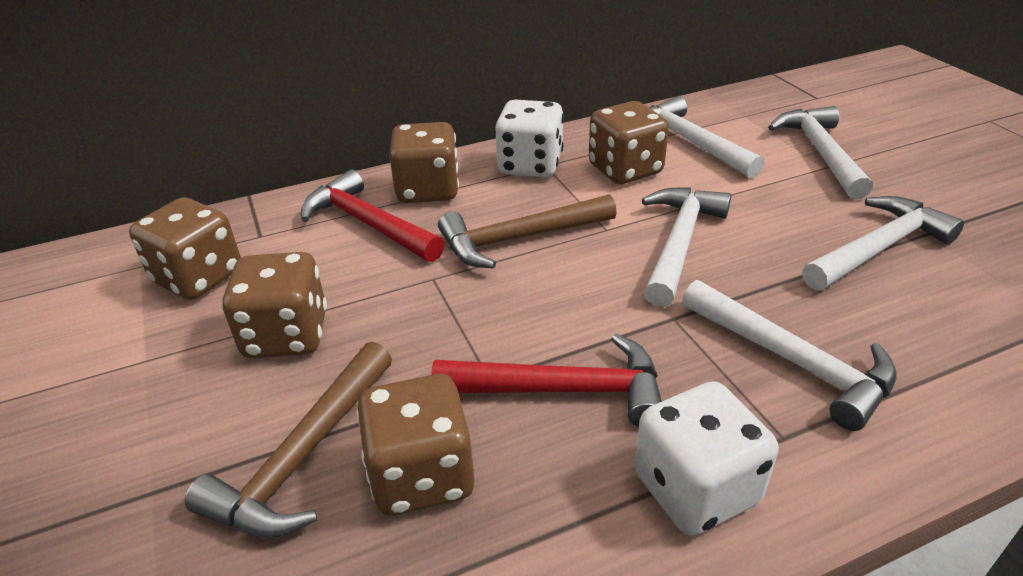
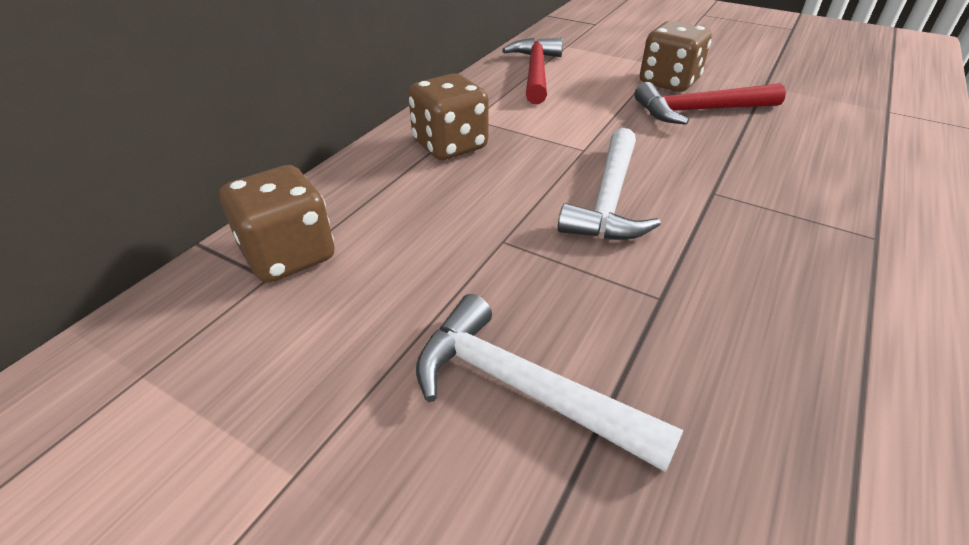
brown dice: [129,198,241,300] [222,252,327,358] [356,374,475,516] [389,122,459,203] [589,101,669,184] = 5 -> [220,165,335,283] [408,73,489,160] [640,21,712,92] = 3
brown hammer: [185,342,392,537] [438,194,616,269] = 2 -> none = 0
white dice: [495,100,564,177] [634,381,779,536] = 2 -> none = 0
white hammer: [642,187,731,307] [649,96,764,178] [682,280,897,431] [768,106,873,199] [802,196,964,291] = 5 -> [416,294,683,472] [558,128,661,240] = 2

